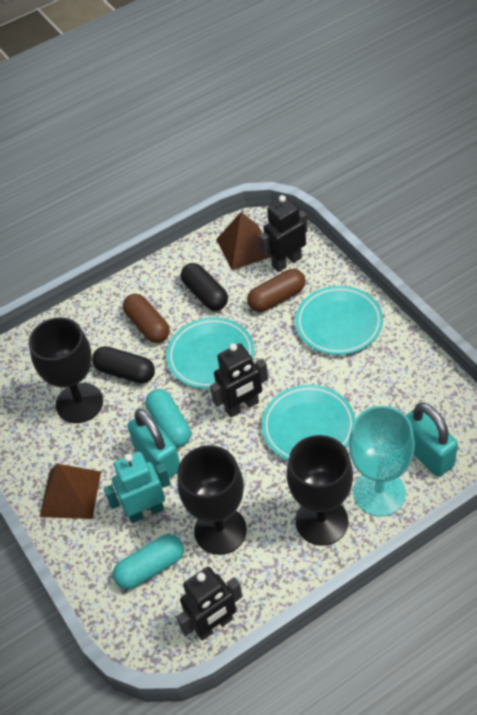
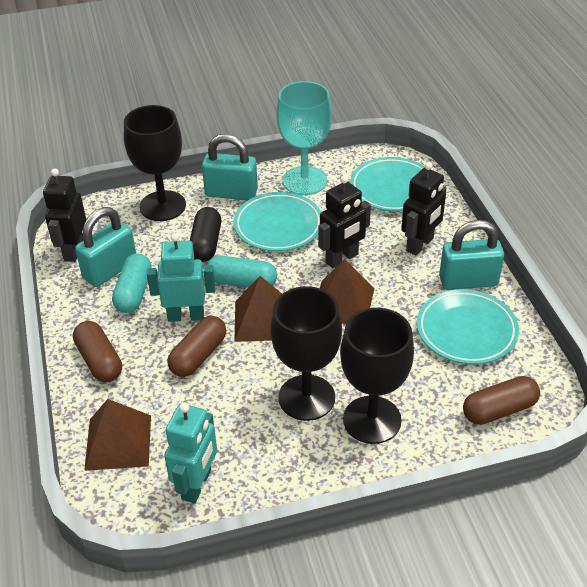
black capsule: [92,346,155,384] [181,263,228,311] = 2 -> [190,207,221,262] = 1
brown capsule: [123,294,170,343] [247,269,306,312] = 2 -> [73,321,122,382] [167,316,226,377] [463,376,540,425] = 3
brown pyramid: [40,464,101,519] [216,212,271,270] = 2 -> [84,399,151,471] [234,276,282,342] [320,259,374,324] = 3
turquoise padlock: [127,409,180,478] [406,402,458,477] = 2 -> [75,207,136,287] [202,134,258,200] [439,220,504,290] = 3
turquoise robot: [104,452,171,523] = 1 -> [147,233,215,322] [164,402,217,503] = 2

